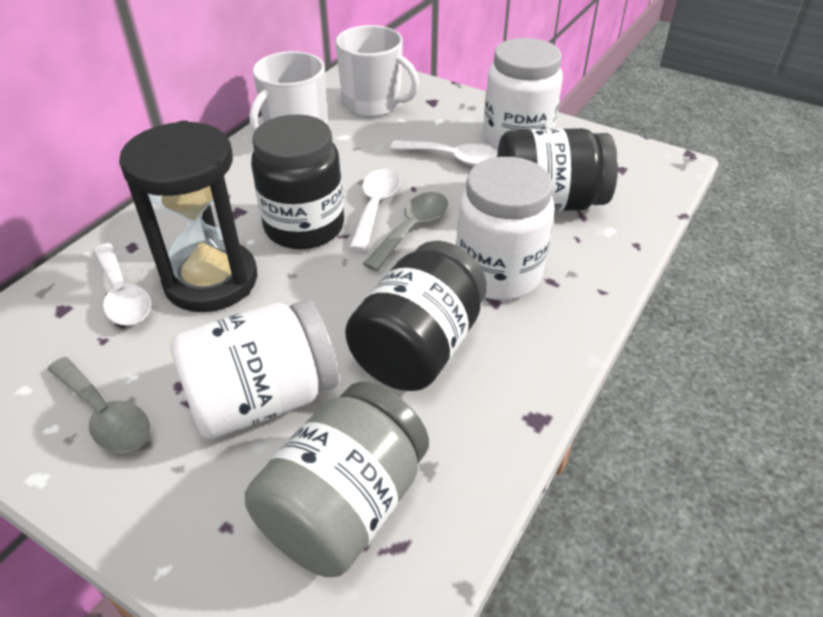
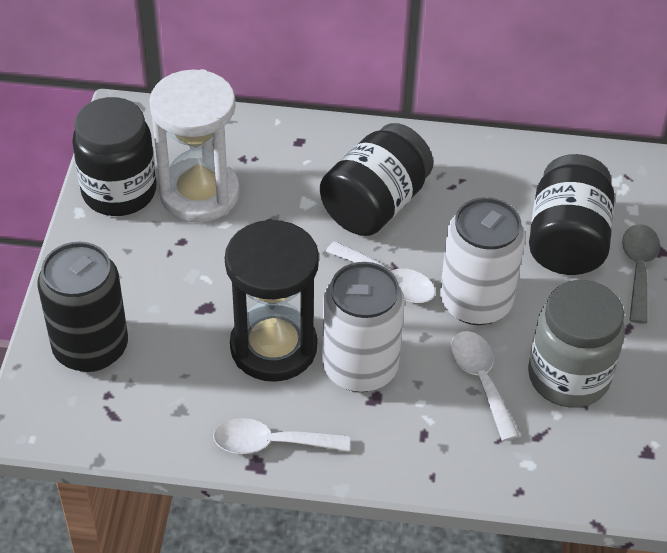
black can: none = 0 -> [37,242,128,372] = 1
grey spoon: [47,357,150,453] [363,192,448,271] = 2 -> [622,224,660,324] = 1
white can: none = 0 -> [322,262,405,392] [440,197,525,325] = 2
white hourglass: none = 0 -> [149,69,240,223] = 1
white jar: [170,300,339,439] [456,157,555,300] [483,38,563,151] = 3 -> none = 0
white mug: [250,51,328,134] [335,25,419,117] = 2 -> none = 0

